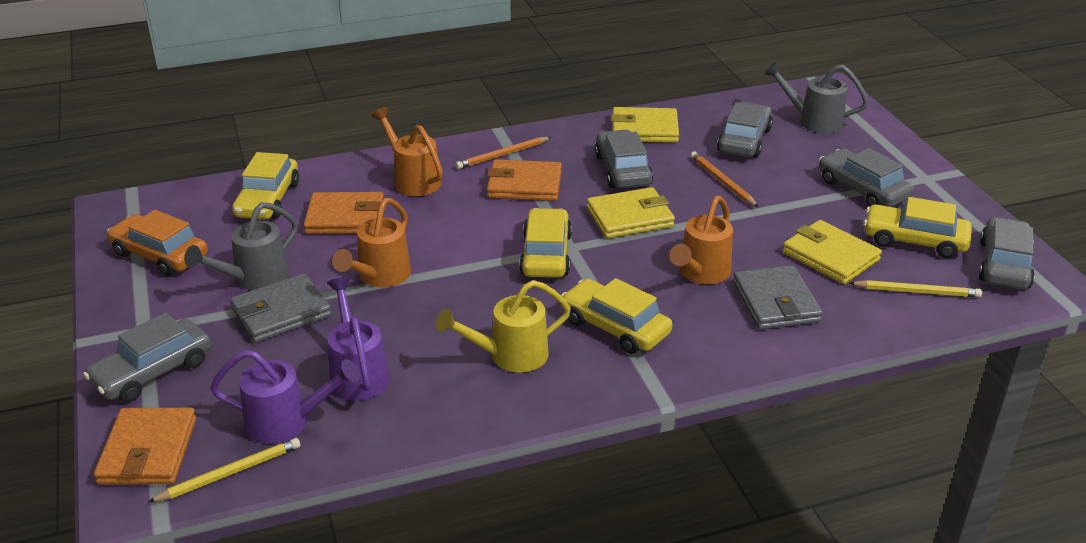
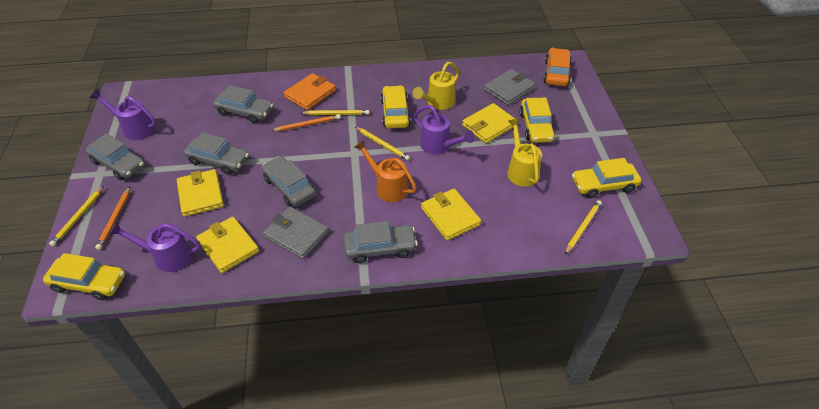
grey watering can: [184,202,298,290] [764,61,869,133] = 2 -> none = 0
orange wallet: [94,408,196,484] [304,192,384,234] [487,159,562,201] = 3 -> [284,73,336,110] = 1
orange watering can: [332,198,411,287] [371,107,443,196] [669,196,733,284] = 3 -> [354,140,417,202] = 1
purple watering can: [210,350,360,444] [327,277,390,400] = 2 -> [90,89,156,140] [109,222,201,272] [413,105,475,155] = 3
yellow pencil: [148,438,300,502] [849,280,982,297] = 2 -> [49,186,104,247] [301,110,369,115] [355,127,410,161] [565,200,602,255] = 4
yellow wallet: [587,187,675,238] [611,107,679,143] [782,220,882,284] = 3 -> [177,169,224,217] [196,217,259,273] [421,189,481,240] [462,103,515,143] = 4
yellow watering can: [436,280,571,373] = 1 -> [412,62,459,110] [507,118,542,187] = 2

